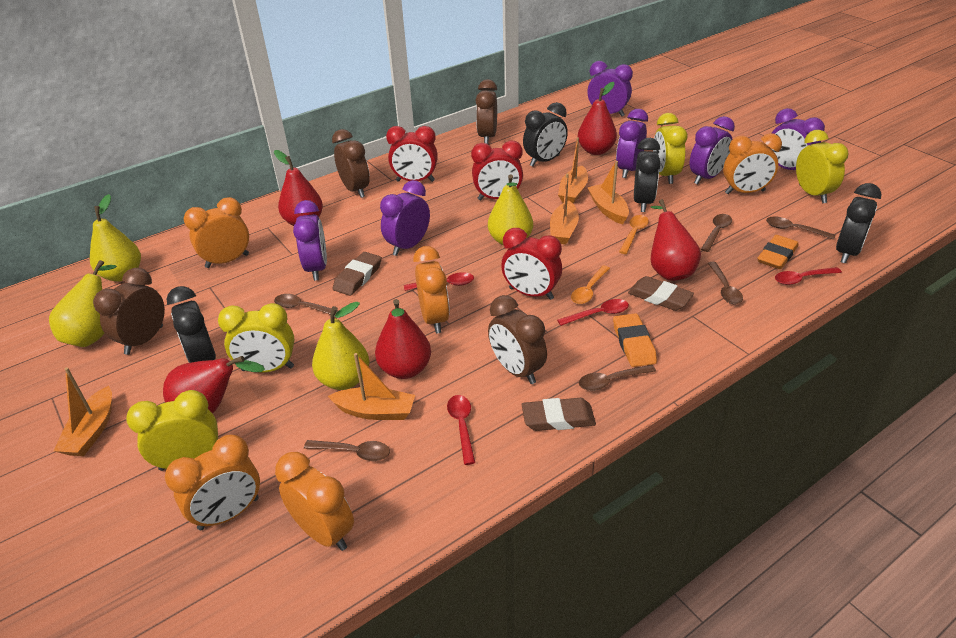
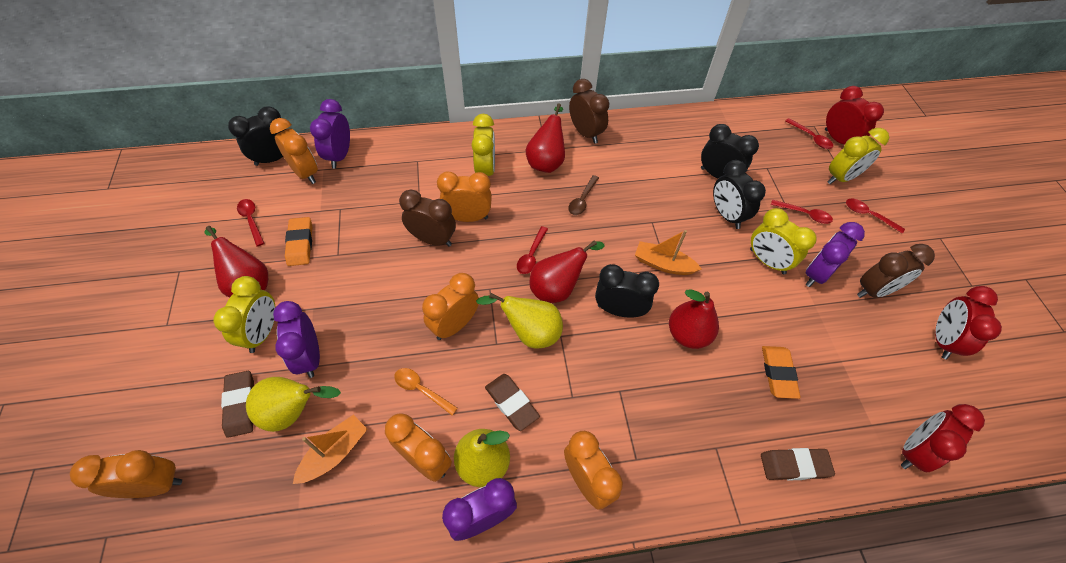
brown clock: [93,268,165,355] [332,129,370,198] [475,79,497,144] [488,295,547,384] = 4 -> [399,190,456,247] [569,79,609,144] [857,244,935,298] = 3
brown spoon: [274,294,339,316] [304,440,390,461] [579,365,656,391] [701,214,732,252] [708,262,743,304] [766,216,835,240] = 6 -> [568,175,599,215] = 1
orange boat: [54,367,112,456] [328,353,415,420] [550,173,579,244] [558,138,588,203] [587,161,629,224] = 5 -> [293,415,367,484] [635,230,702,275] = 2
orange clock: [165,434,260,530] [184,197,249,268] [275,452,354,551] [413,246,450,334] [723,133,782,194] = 5 -> [70,450,182,498] [270,118,318,184] [385,413,452,482] [422,273,479,340] [437,171,492,222] [564,431,623,510] = 6
orange spoon: [571,265,610,304] [619,215,649,254] = 2 -> [394,368,458,415] = 1
purple clock: [293,200,327,281] [380,180,430,256] [587,61,633,117] [616,109,648,178] [690,116,735,184] [771,108,825,170] = 6 -> [273,301,320,378] [310,99,350,169] [442,478,517,541] [805,222,865,287] = 4
red pear: [163,356,265,413] [274,150,323,226] [375,299,431,379] [578,82,617,155] [651,199,701,281] = 5 -> [204,226,268,298] [526,103,565,173] [529,240,605,303] [669,290,719,349] = 4
red spoon: [404,272,474,291] [447,395,475,465] [557,299,629,326] [775,267,842,285] = 4 -> [237,199,264,246] [517,226,548,274] [771,200,833,224] [785,118,833,149] [846,199,905,234] = 5
yellow pear: [49,260,117,347] [90,194,141,282] [312,302,369,390] [488,174,533,245] = 4 -> [246,377,341,432] [454,429,510,487] [476,293,563,349] = 3

